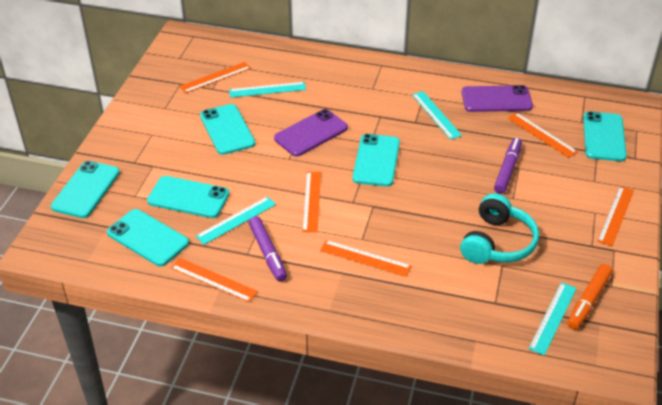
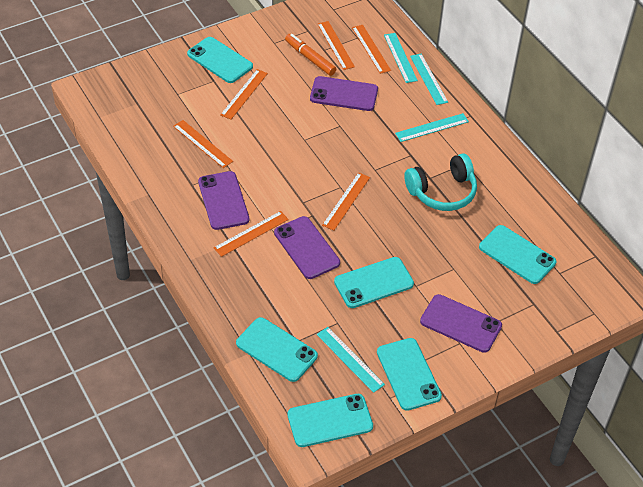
purple marker: [249,216,287,282] [494,138,522,194] = 2 -> none = 0
purple phone: [274,109,348,157] [462,85,533,112] = 2 -> [198,171,249,230] [274,216,340,279] [310,76,378,111] [420,294,502,353] = 4

